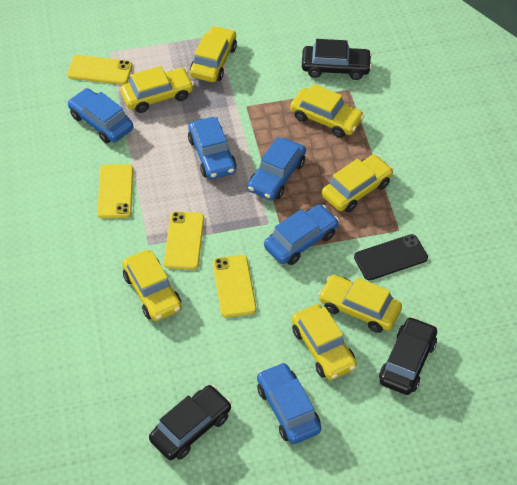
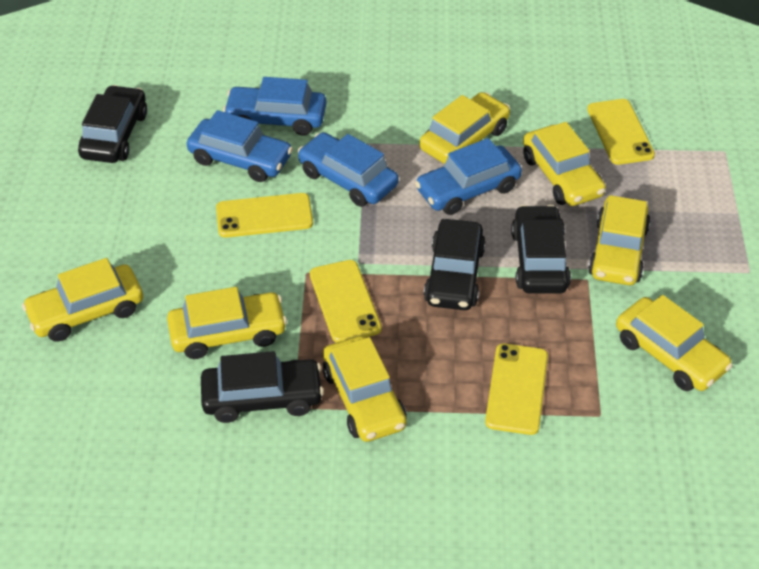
black car: [149,385,232,460] [302,39,372,80] [379,317,437,395] = 3 -> [78,85,147,163] [201,351,324,423] [424,219,486,310] [511,205,571,294] = 4
black phone: [354,234,428,280] = 1 -> none = 0
blue car: [68,88,133,143] [188,117,237,179] [248,137,306,200] [257,362,321,444] [264,204,339,265] = 5 -> [187,110,293,182] [223,77,326,136] [297,132,399,207] [415,138,522,215] = 4

